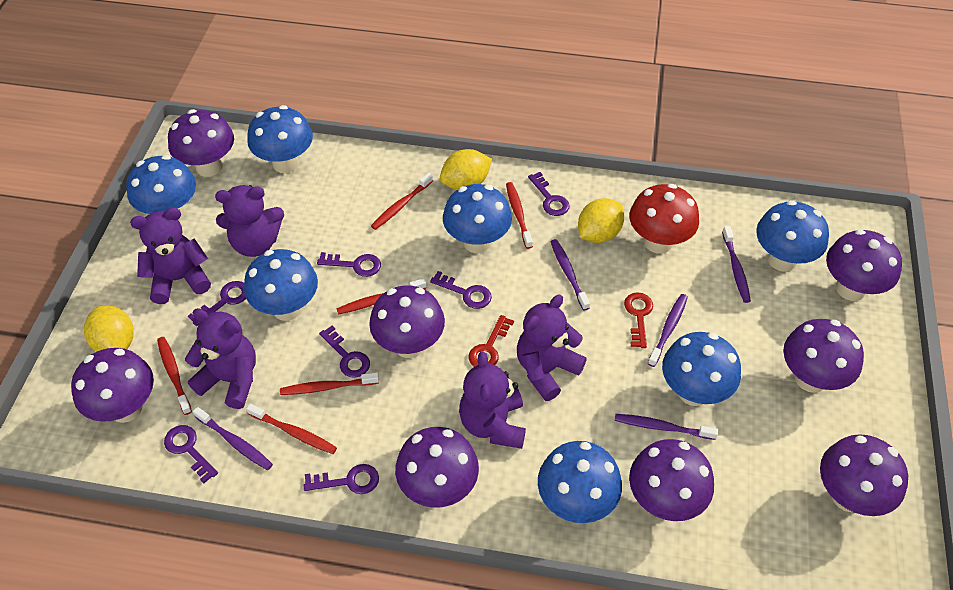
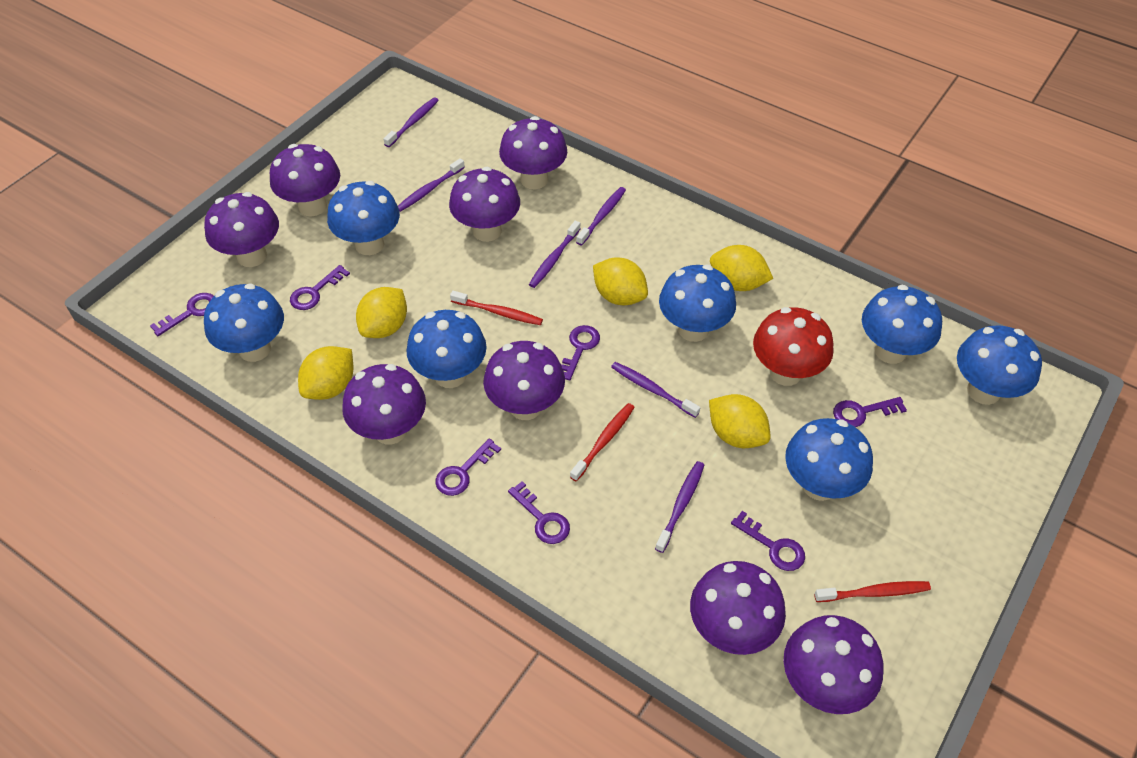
purple teddy bear: [130,208,211,304] [185,308,256,409] [215,185,284,257] [459,351,526,449] [517,294,587,401] = 5 -> none = 0
purple toothbrush: [193,407,273,470] [551,239,590,310] [614,414,718,440] [648,294,688,367] [722,226,751,303] = 5 -> [383,97,439,147] [398,158,465,212] [529,221,580,288] [576,187,626,246] [611,362,700,418] [655,461,704,553] = 6
red key: [468,315,514,367] [624,292,653,348] = 2 -> none = 0
red toothbrush: [157,337,192,415] [246,404,337,454] [280,373,379,395] [336,278,426,315] [371,173,433,230] [506,182,533,249] = 6 -> [450,291,543,325] [570,403,635,481] [814,581,931,602] = 3
yellow lemon: [84,305,134,352] [440,149,492,190] [578,198,624,243] = 3 -> [298,346,354,400] [356,287,407,338] [593,257,648,305] [709,394,770,448] [710,245,773,291] = 5

